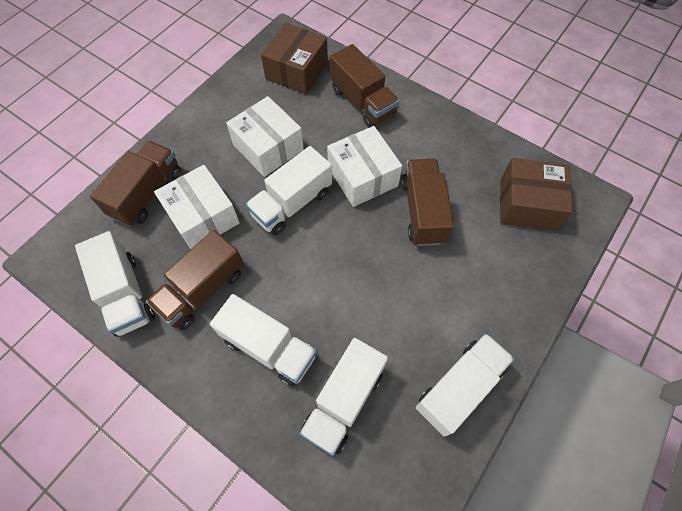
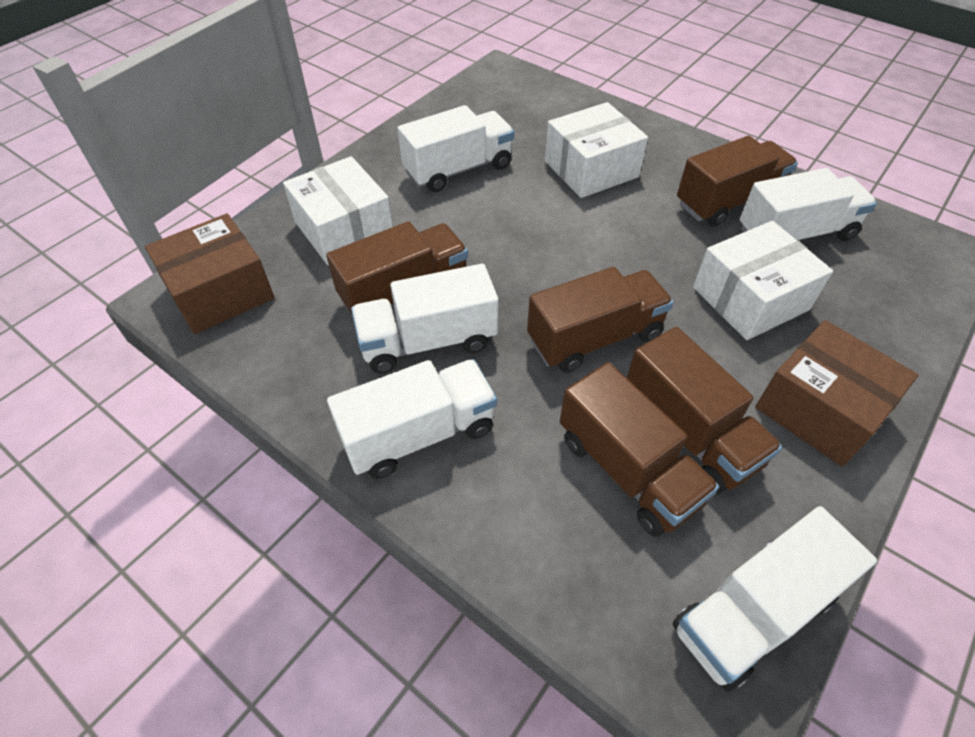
brown truck: [90,141,181,226] [146,230,244,330] [330,44,399,128] [401,159,454,246] = 4 -> [326,221,468,317] [527,267,673,373] [560,362,719,537] [627,327,782,493] [677,136,798,227] = 5

